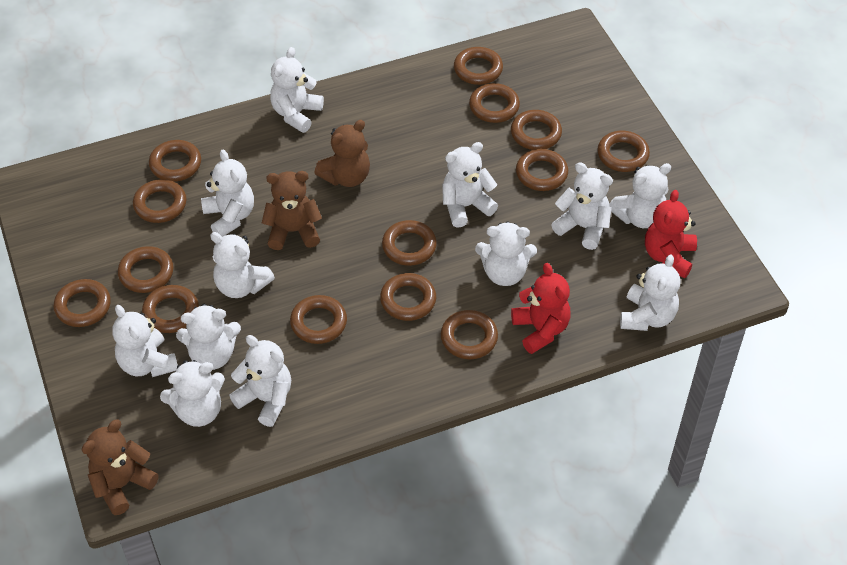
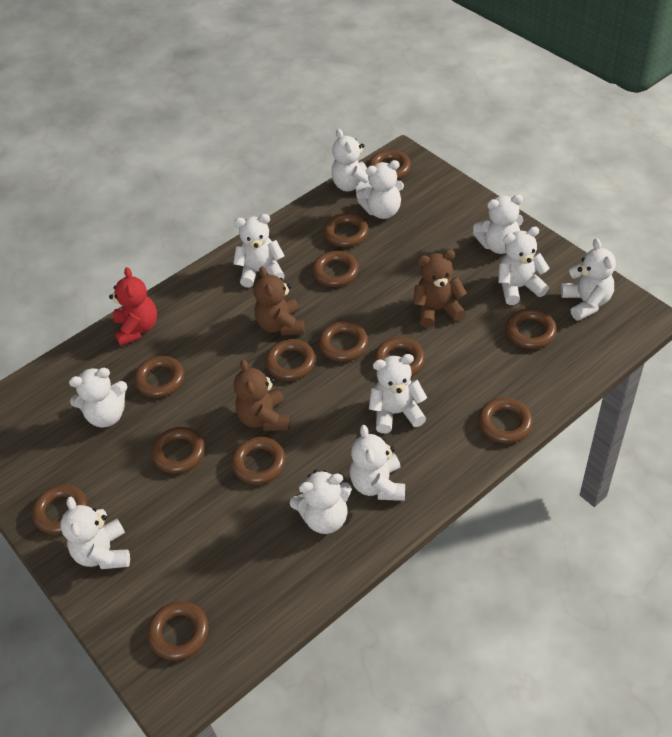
brown ring: [54,279,111,327] [118,246,174,293] [133,179,187,223] [142,285,199,333] [149,140,201,182] [290,295,347,344] [380,273,436,321] [382,220,437,266] [441,310,498,359] [454,47,503,85] [469,83,520,123] [511,110,562,150] [516,149,568,191] [597,131,650,172] = 14 -> [32,484,88,535] [134,356,184,398] [148,601,209,661] [151,427,205,474] [231,437,286,485] [265,339,316,381] [312,251,359,287] [318,321,368,362] [324,213,369,247] [368,150,411,180] [374,337,425,377] [478,397,533,444] [506,309,557,349] = 13
red teddy bear: [511,263,570,354] [645,190,697,278] = 2 -> [109,267,157,346] = 1
white teddy bear: [112,305,178,377] [160,360,225,427] [176,304,241,370] [201,150,254,237] [210,232,275,298] [229,335,291,427] [270,47,324,133] [442,142,498,228] [475,221,537,286] [551,162,613,250] [609,163,671,228] [620,254,680,331] = 12 -> [60,497,130,569] [69,368,127,427] [233,214,285,287] [290,470,352,534] [331,129,372,193] [350,425,405,501] [356,160,404,219] [369,354,427,433] [473,194,523,254] [498,227,550,305] [561,238,616,321] = 11

